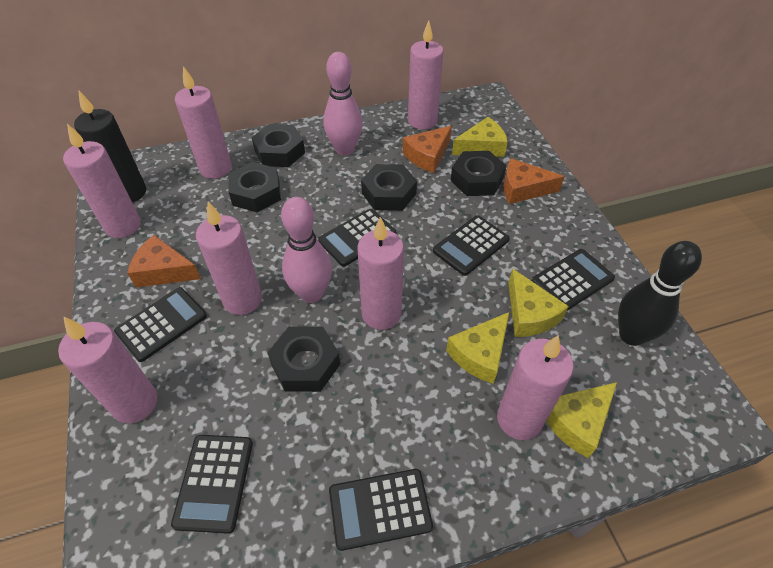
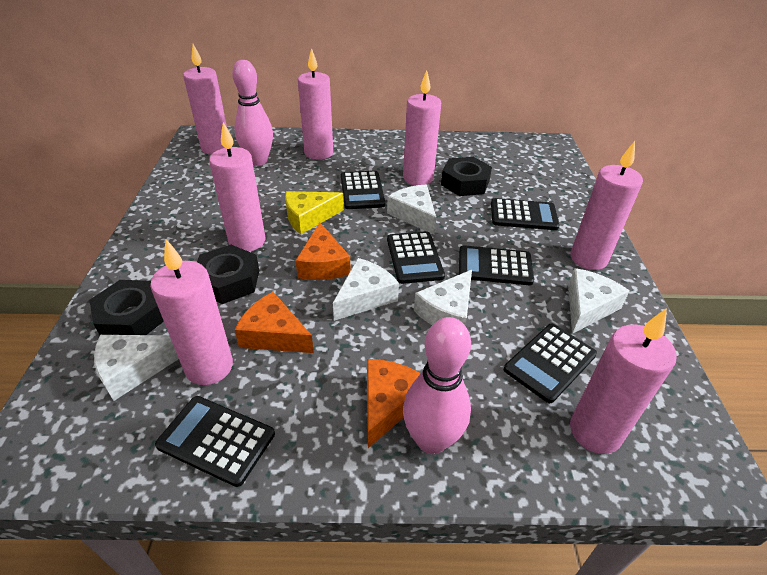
black bowling pin: [618,241,702,346] = 1 -> none = 0
black candle: [74,90,146,203] = 1 -> none = 0
black nut: [229,162,281,212] [252,124,305,167] [267,327,340,392] [361,164,417,211] [450,151,506,196] = 5 -> [89,280,164,335] [197,245,259,304] [441,157,492,196] = 3
white cheese: none = 0 -> [94,335,179,401] [333,258,399,321] [387,185,436,235] [414,270,472,325] [568,268,630,334] = 5
yellow cheese: [446,312,509,384] [452,117,508,157] [508,268,569,337] [546,382,617,458] = 4 -> [285,191,344,234] = 1

